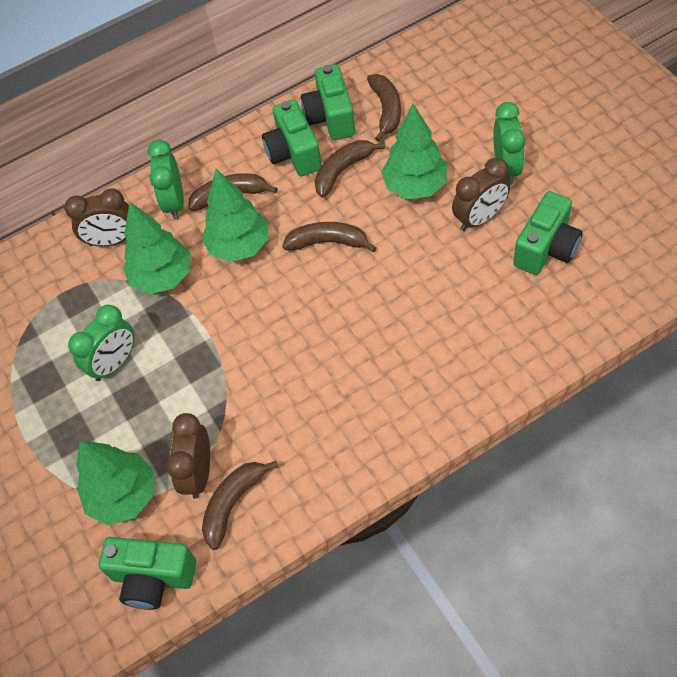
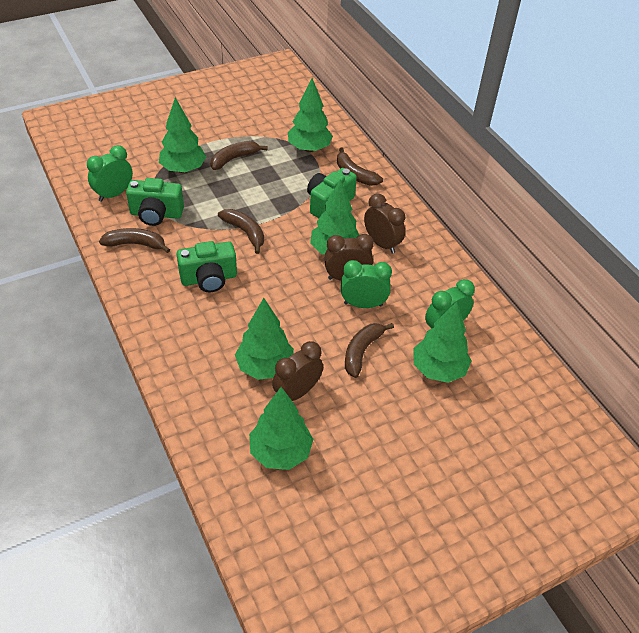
green camera: [99,537,196,610] [262,100,322,176] [301,64,355,140] [513,191,583,275] = 4 -> [126,178,184,226] [177,241,237,292] [307,168,357,218] = 3
green tree: [76,440,154,525] [123,202,190,294] [201,169,268,262] [381,104,448,199] = 4 -> [159,97,206,173] [235,298,294,380] [249,387,313,470] [288,78,333,152] [310,179,359,255] [413,301,471,383] = 6

